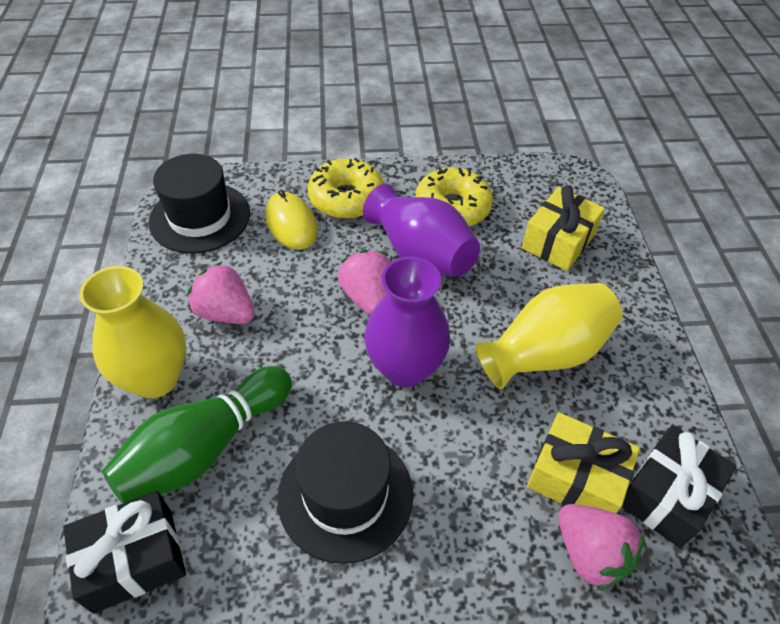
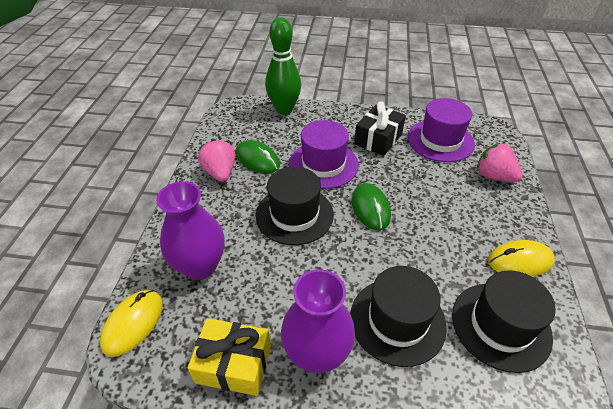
black gift: [63,491,186,614] [622,425,737,548] = 2 -> [354,101,406,156] = 1
black hat: [149,154,250,253] [278,421,413,564] = 2 -> [256,167,334,245] [350,266,447,367] [452,270,556,373] = 3
green mouse: none = 0 -> [236,140,280,174] [352,183,391,230] = 2
pink strawberry: [188,262,255,324] [338,250,391,315] [558,504,644,591] = 3 -> [198,139,235,182] [477,143,523,182] = 2
purple hat: none = 0 -> [289,120,359,189] [407,98,475,162] = 2
yellow donut: [308,158,384,219] [415,167,493,226] = 2 -> none = 0
yellow gift: [522,186,605,271] [527,412,640,513] = 2 -> [188,318,271,396] = 1
yellow mouse: [265,190,318,250] = 1 -> [100,290,163,357] [488,240,555,277] = 2
yellow vase: [79,266,187,398] [476,283,623,389] = 2 -> none = 0

